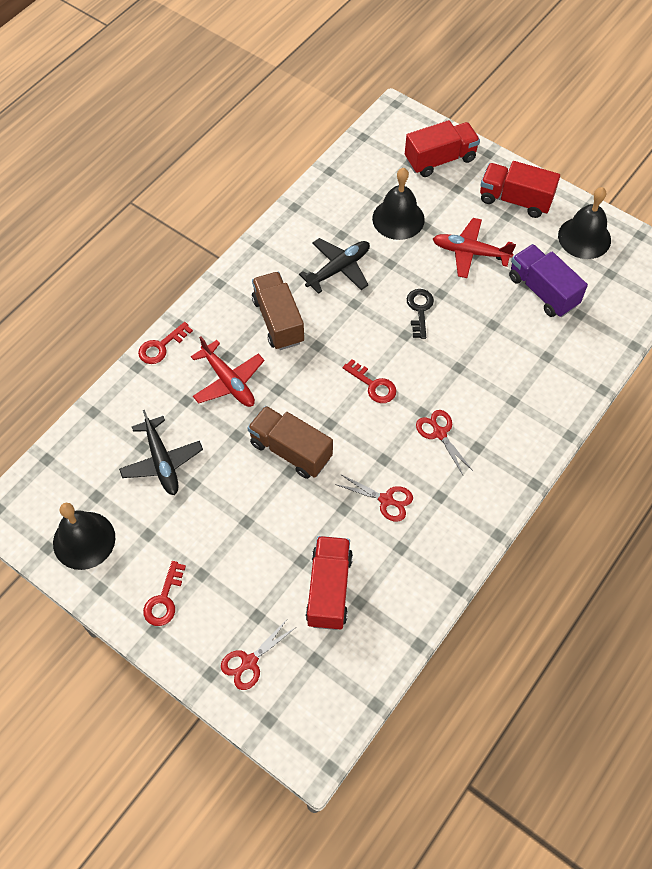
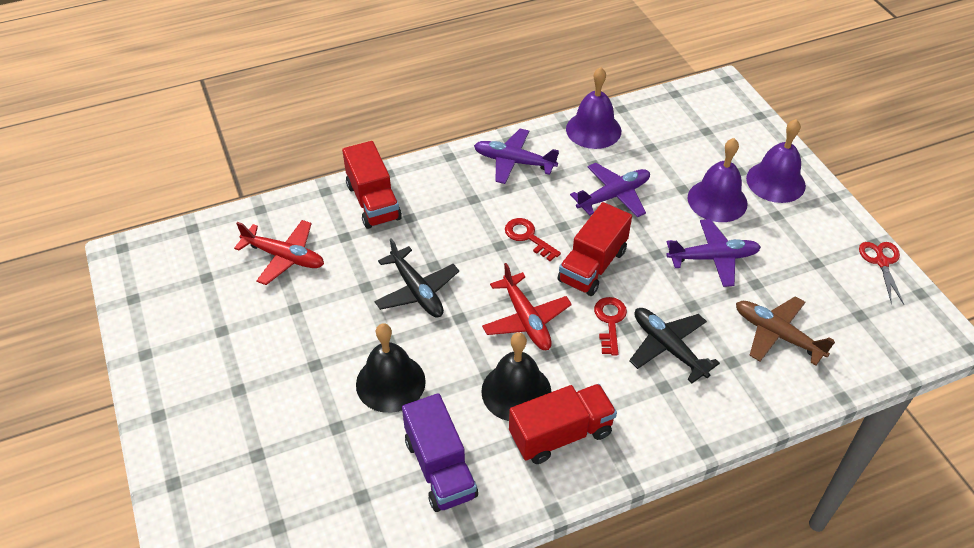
black bell: [53,503,115,570] [372,168,425,240] [558,187,611,259] = 3 -> [356,323,426,413] [481,332,552,421] = 2
black key: [407,289,434,339] = 1 -> none = 0
brown plane: none = 0 -> [736,296,835,365] = 1
brown truck: [247,406,333,479] [252,272,304,350] = 2 -> none = 0
purple bell: none = 0 -> [566,67,621,149] [688,138,748,222] [746,119,806,203] = 3
purple plane: none = 0 -> [474,129,559,184] [570,163,650,217] [666,219,761,287] = 3
red key: [138,322,193,364] [143,561,186,626] [343,359,396,403] = 3 -> [505,218,561,261] [594,297,627,356] = 2
red scissors: [221,621,296,690] [335,474,413,522] [416,410,473,475] = 3 -> [859,242,904,304] = 1

